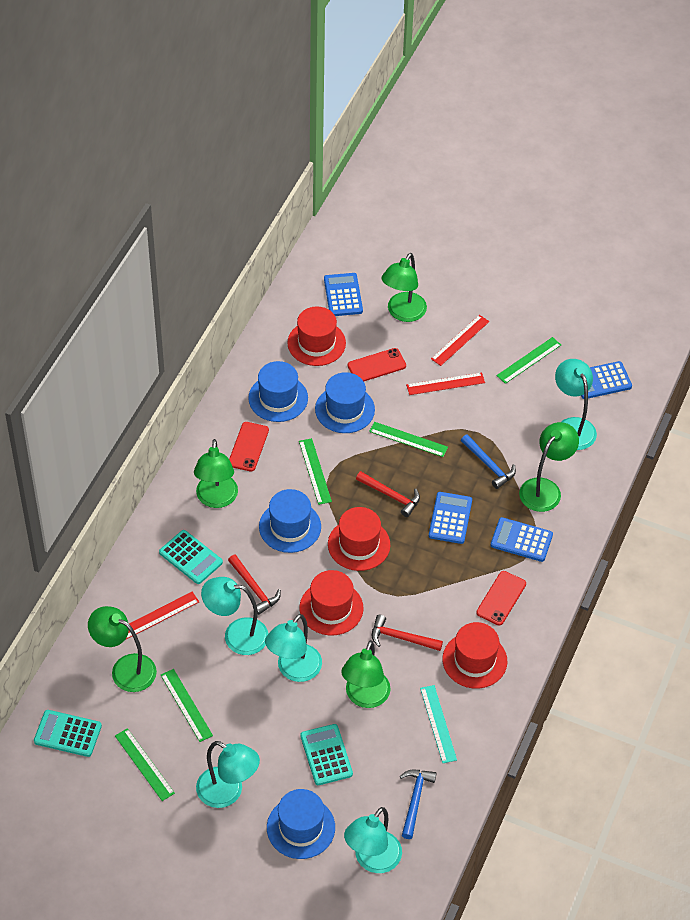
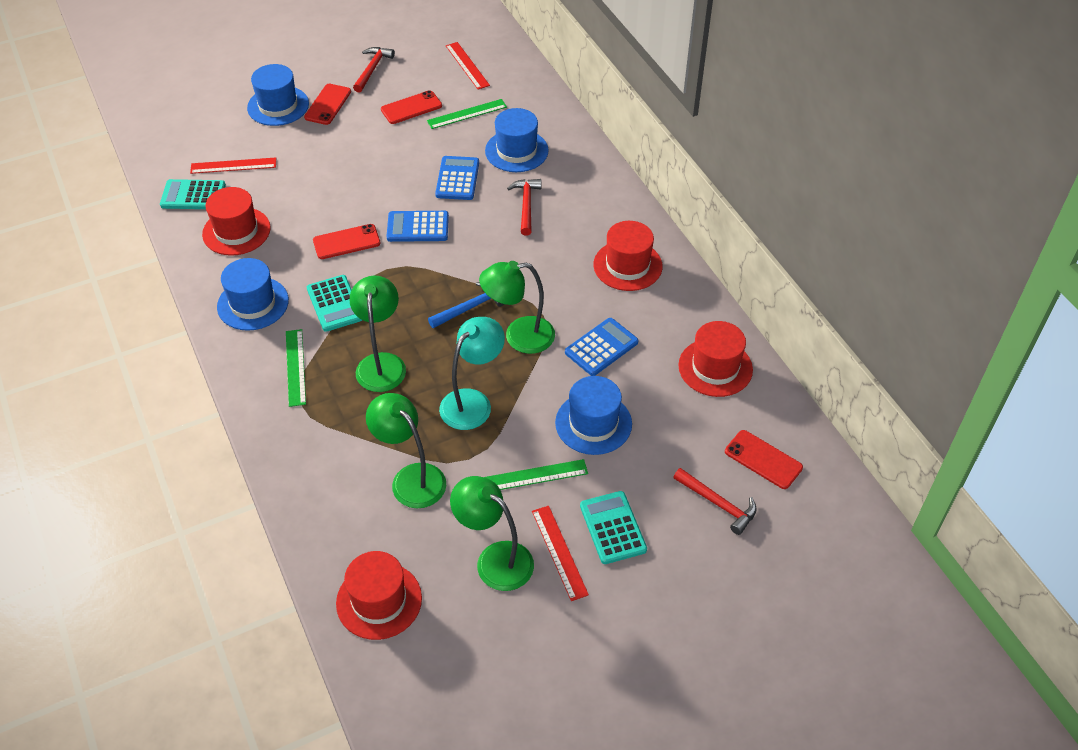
blue calculator: [324,273,363,316] [429,492,472,544] [490,517,553,562] [581,361,632,399] = 4 -> [386,211,449,242] [435,156,479,200] [565,318,639,376] = 3
blue hammer: [400,770,437,839] [461,434,516,489] = 2 -> [428,282,505,328] = 1
green lamp: [88,606,157,692] [194,439,238,508] [341,640,391,708] [382,253,427,322] [519,422,579,512] = 5 -> [349,276,406,392] [366,393,446,508] [450,476,534,591] [479,261,555,354] = 4
green ruler: [115,728,175,801] [161,669,213,742] [299,438,332,505] [369,422,448,457] [496,337,561,384] = 5 -> [286,329,306,407] [427,99,507,129] [484,459,588,490] = 3
red phone: [229,422,269,472] [348,348,406,381] [476,571,526,625] = 3 -> [304,84,351,125] [313,224,380,259] [381,90,442,124] [725,430,803,489] = 4
turquoise lamp: [196,741,260,808] [201,577,269,655] [265,614,322,682] [344,807,402,873] [555,359,597,450] = 5 -> [439,317,505,430] = 1
turquoise ruler: [420,685,457,763] = 1 -> none = 0

